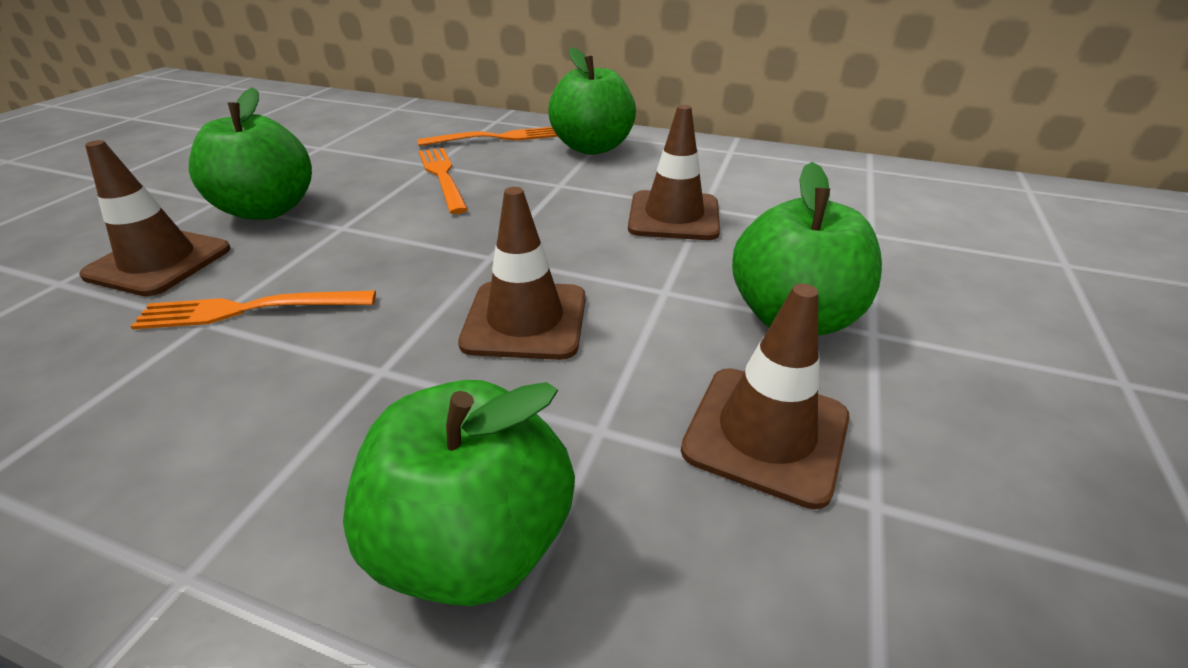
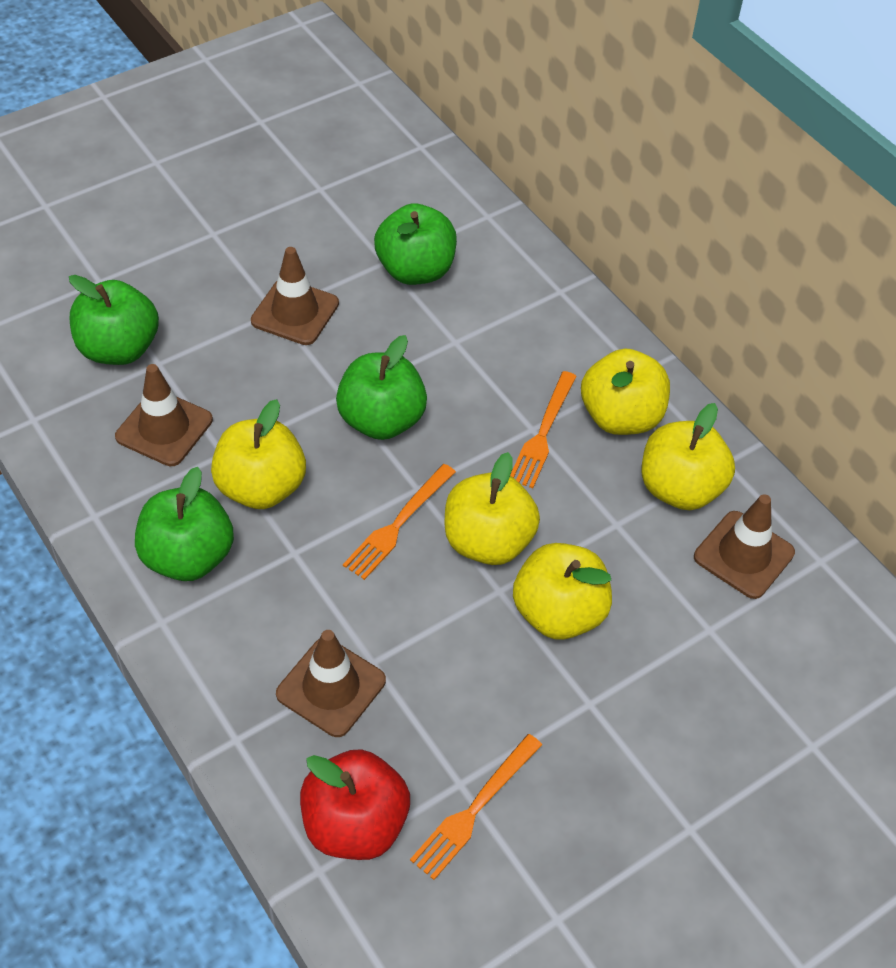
red apple: none = 0 -> [300,749,410,860] = 1
yellow apple: none = 0 -> [211,399,306,509] [445,452,540,565] [513,543,612,640] [581,348,670,435] [642,403,735,510] = 5

